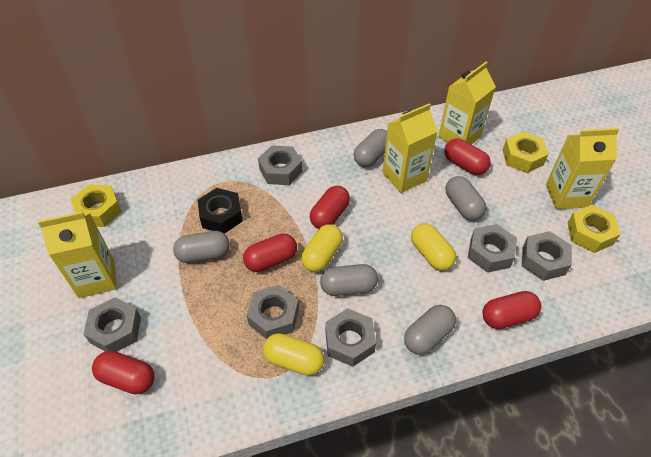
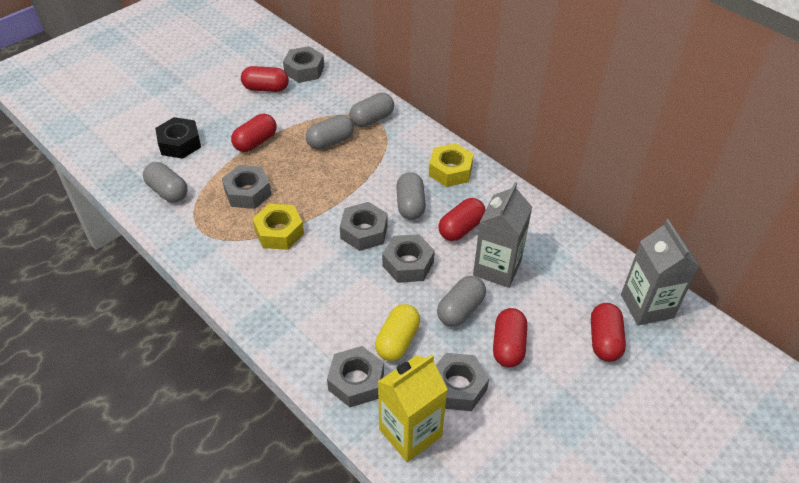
grey carton: none = 0 -> [473,182,532,288] [621,219,699,325] = 2
yellow capsule: [263,333,325,376] [301,224,343,272] [411,223,456,271] = 3 -> [375,304,420,361] = 1
yellow carton: [38,212,117,298] [382,103,438,193] [438,62,496,145] [546,128,620,209] = 4 -> [378,354,448,462] = 1
yellow nut: [71,184,122,227] [503,131,549,173] [568,205,621,253] = 3 -> [252,204,304,250] [429,143,474,187] = 2

